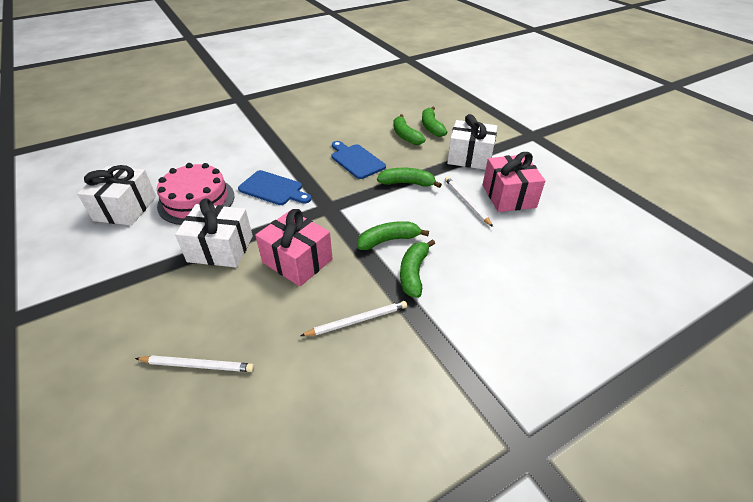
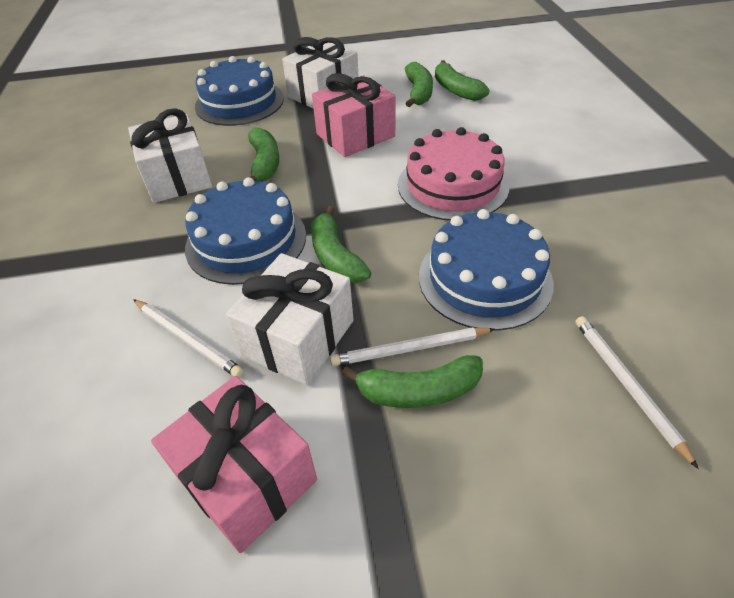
blue cake: none = 0 -> [185,177,306,285] [195,56,284,126] [419,209,554,331] = 3
blue cutting board: [238,170,311,205] [332,141,386,179] = 2 -> none = 0

